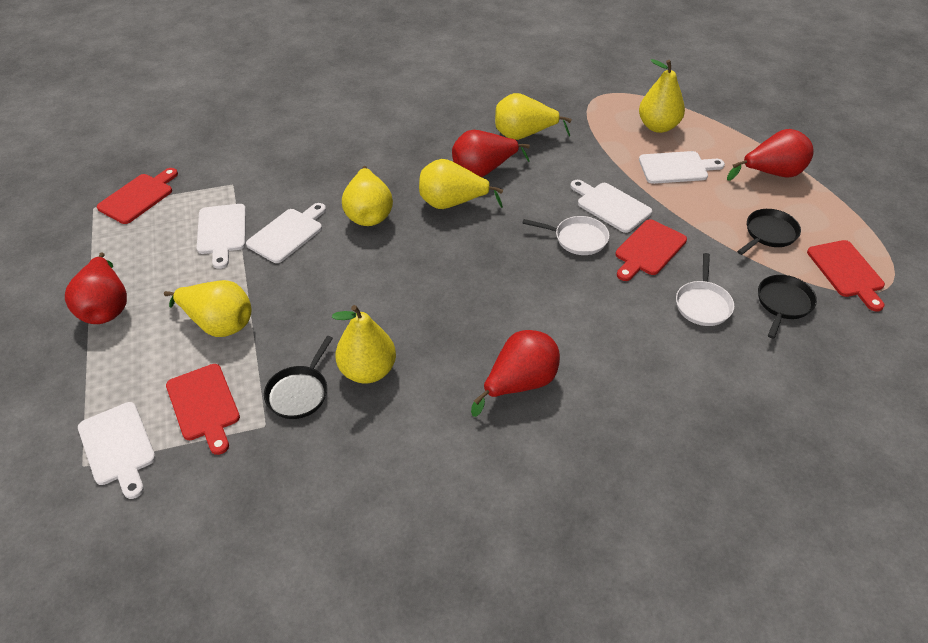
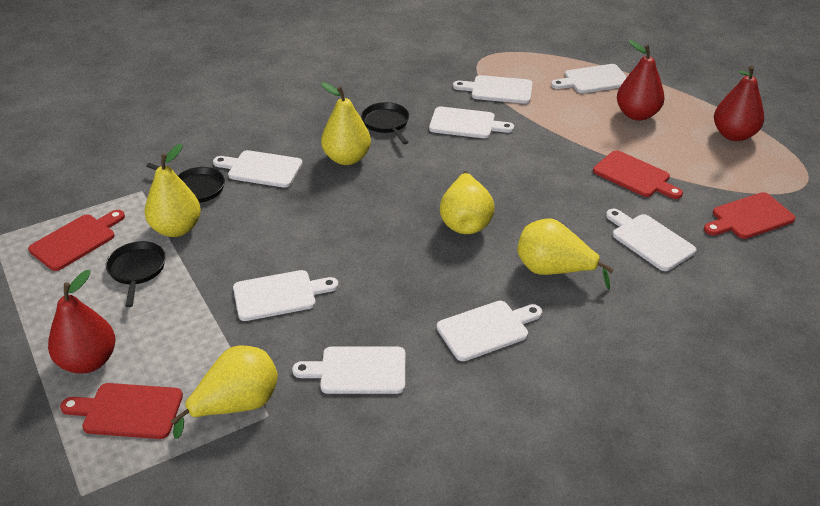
red pear: [65,253,127,324] [452,130,530,177] [471,330,560,417] [727,129,814,181] = 4 -> [48,270,115,374] [617,40,665,121] [714,66,764,141] = 3
white cutting board: [78,402,156,499] [197,204,246,269] [246,203,326,263] [570,180,652,233] [639,151,725,184] = 5 -> [213,150,303,188] [233,270,338,321] [292,346,405,394] [429,107,514,138] [437,301,542,361] [453,75,533,104] [551,64,627,93] [606,209,696,271] = 8
white pan: [522,216,609,255] [676,253,734,326] = 2 -> none = 0
yellow pear: [164,280,251,337] [332,305,396,384] [342,166,393,226] [419,159,503,209] [495,93,572,140] [639,59,685,133] = 6 -> [144,144,201,237] [171,345,278,439] [321,82,371,165] [440,171,495,234] [517,218,614,289] = 5

